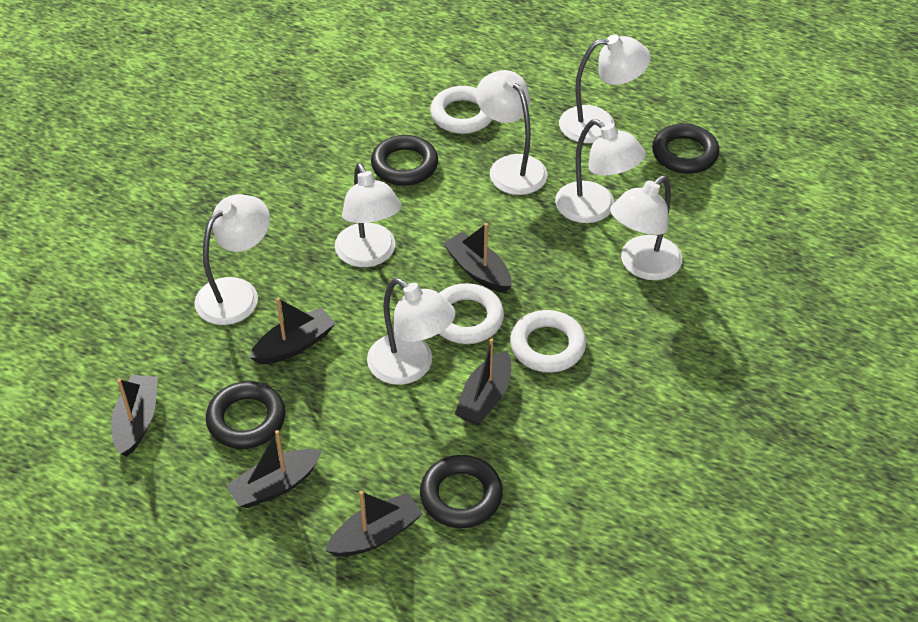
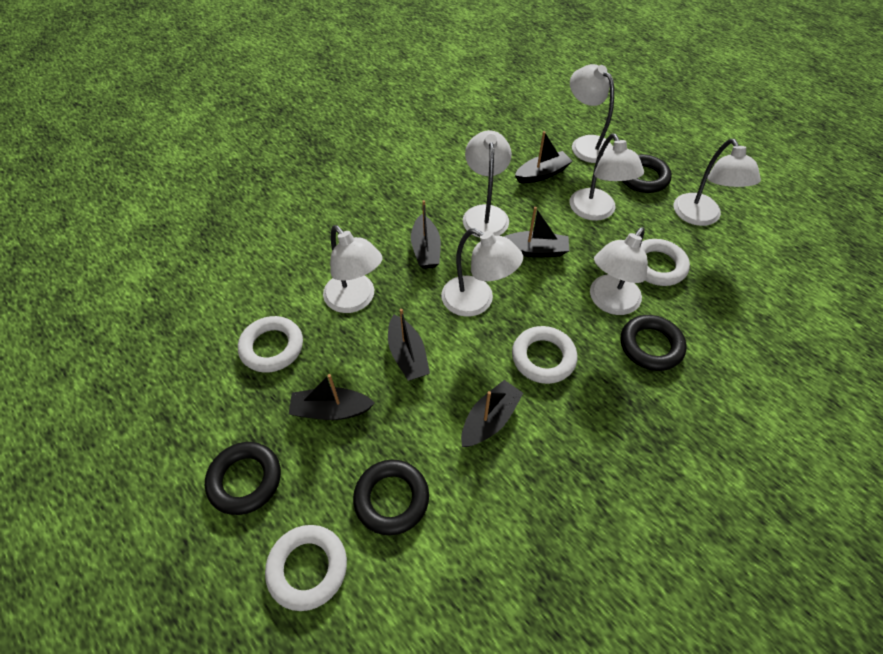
white ring: [430,86,492,134] [439,283,504,344] [510,310,586,373] = 3 -> [238,316,303,373] [265,525,347,611] [512,326,577,384] [640,239,690,286] = 4

